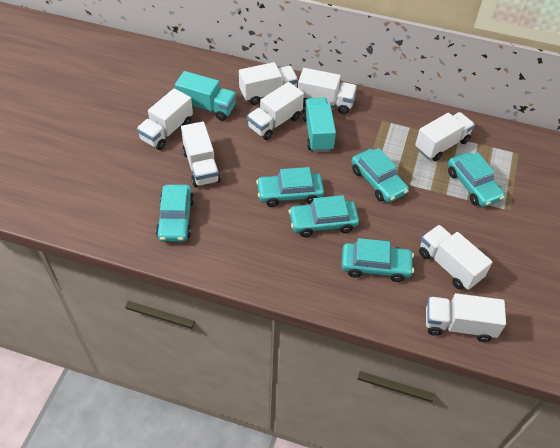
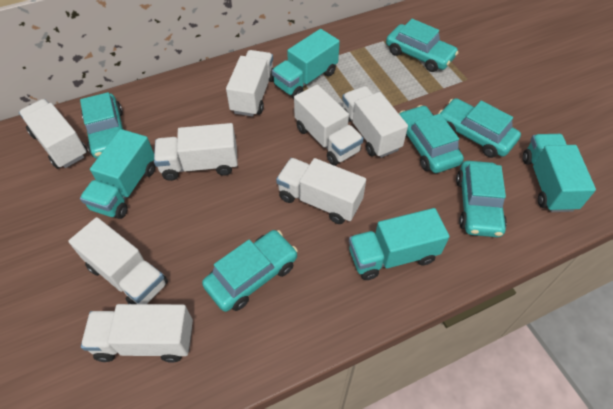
turquoise truck: [175,71,236,121] [303,98,336,152] = 2 -> [80,129,155,219] [272,29,340,98] [349,208,450,280] [523,134,596,212] = 4

